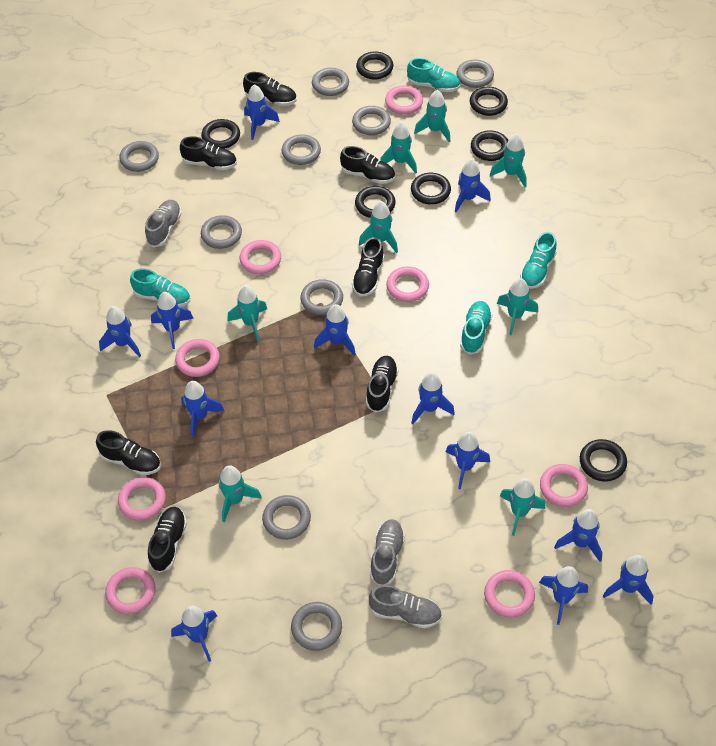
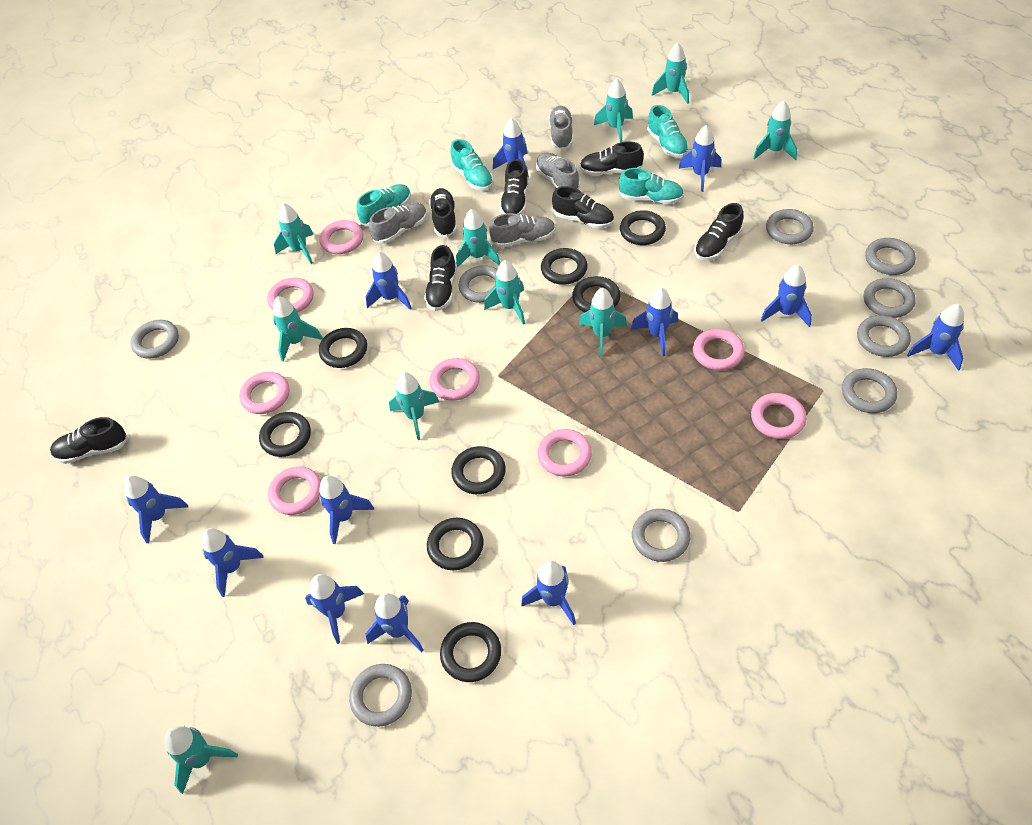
black ring: [201,119,240,149] [355,186,396,218] [356,51,393,79] [411,173,451,205] [470,87,508,116] [471,130,509,161] [580,439,627,482] = 7 -> [259,412,311,457] [319,328,367,368] [427,518,484,570] [440,622,501,682] [451,446,506,494] [541,248,587,285] [572,276,621,312] [620,210,666,245] = 8
grey shoe: [145,200,182,247] [369,585,442,628] [370,519,405,586] = 3 -> [369,203,427,244] [489,213,556,248] [536,153,580,189] [548,106,573,150] = 4
turquoise rocket: [219,465,262,522] [227,285,267,342] [359,201,398,253] [380,122,417,174] [414,90,450,142] [490,134,527,187] [497,278,538,335] [500,478,545,536] = 8 -> [164,726,238,794] [273,296,323,362] [274,203,313,264] [389,372,439,440] [456,209,500,268] [484,260,525,325] [579,288,627,357] [594,78,633,142] [652,42,689,104] [753,101,797,161] = 10

